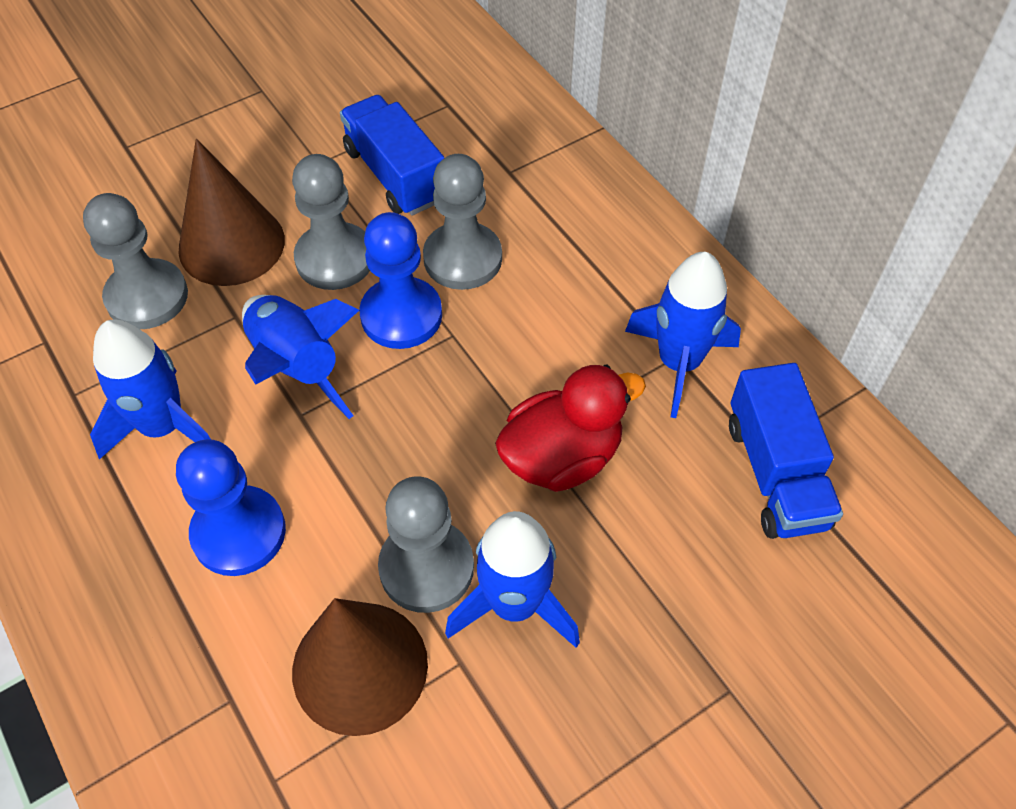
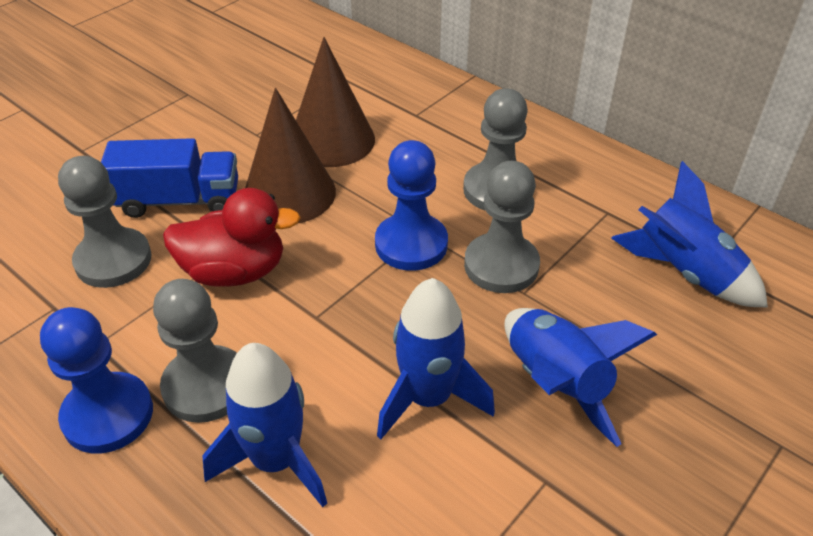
blue truck: [340,95,444,216] [729,363,843,539] = 2 -> [101,138,238,218] = 1

